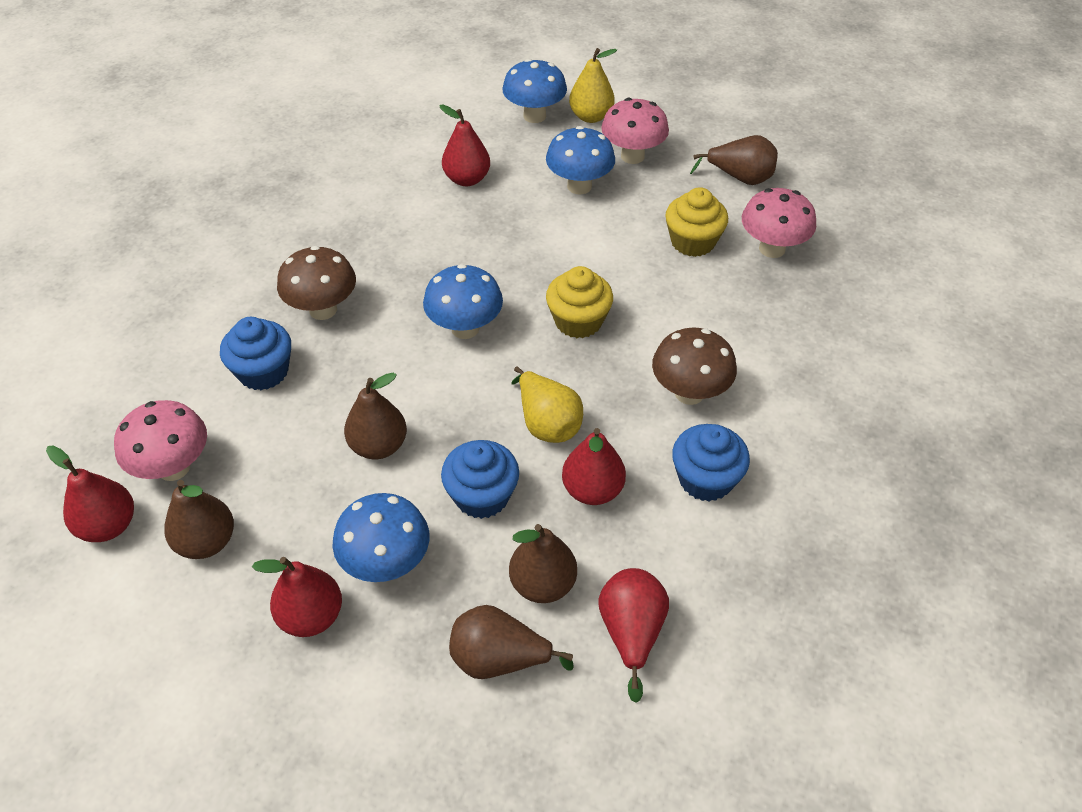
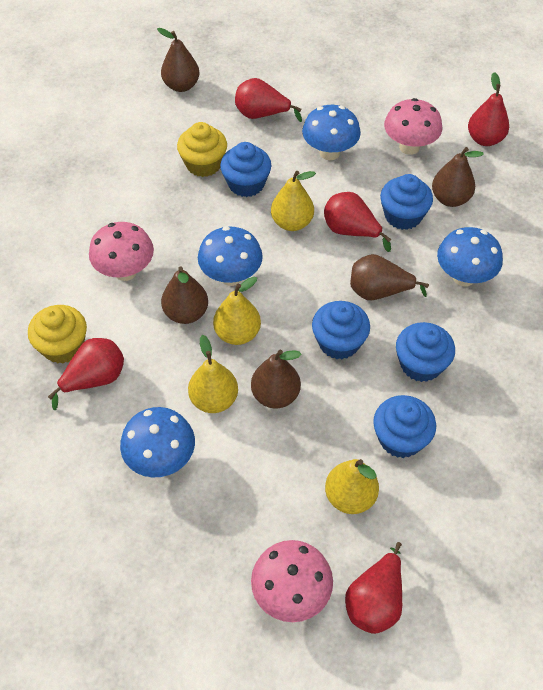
blue cupcake: [220,317,291,390] [441,440,519,519] [672,424,750,501] = 3 -> [220,142,271,197] [312,301,370,359] [373,395,436,458] [380,174,433,230] [396,322,455,382] = 5
brown mushroom: [277,246,356,320] [652,328,737,405] = 2 -> none = 0
yellow pear: [511,366,583,443] [569,48,617,123] = 2 -> [188,335,238,413] [213,277,261,345] [271,171,316,231] [325,459,379,514] = 4

